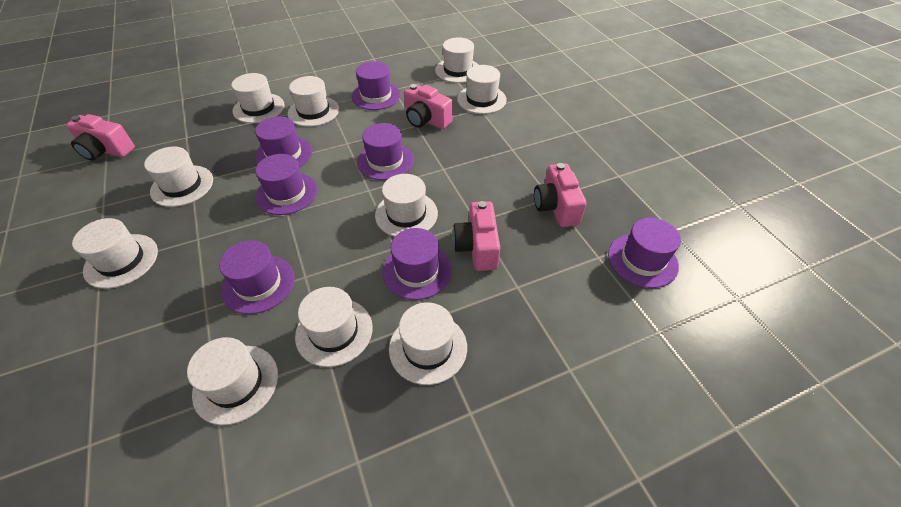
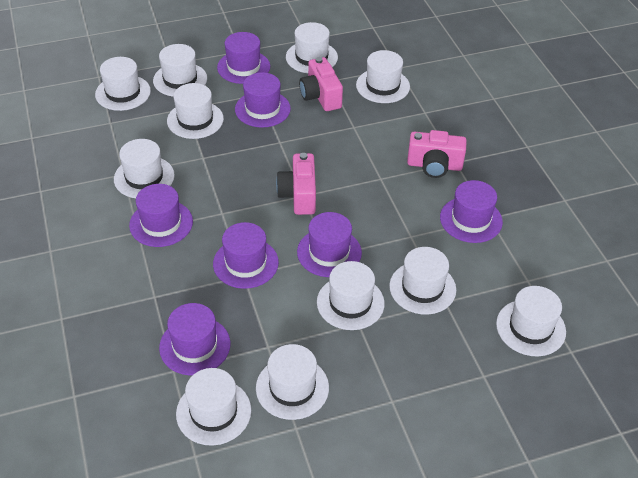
pink camera: [66,114,135,161] [404,84,453,129] [453,201,500,271] [534,163,587,227] = 4 -> [276,153,316,215] [299,57,343,111] [407,130,467,178] = 3
white hat: [72,218,158,289] [144,147,213,207] [187,337,278,425] [231,73,285,123] [288,76,339,127] [295,287,373,367] [375,174,438,237] [389,302,467,385] [435,37,478,83] [457,65,507,114] = 10 -> [95,57,151,111] [114,139,175,198] [153,44,207,97] [167,83,224,139] [176,368,251,446] [256,344,329,420] [286,22,338,73] [317,261,385,330] [356,50,410,103] [389,247,456,315] [496,286,566,356] = 11

